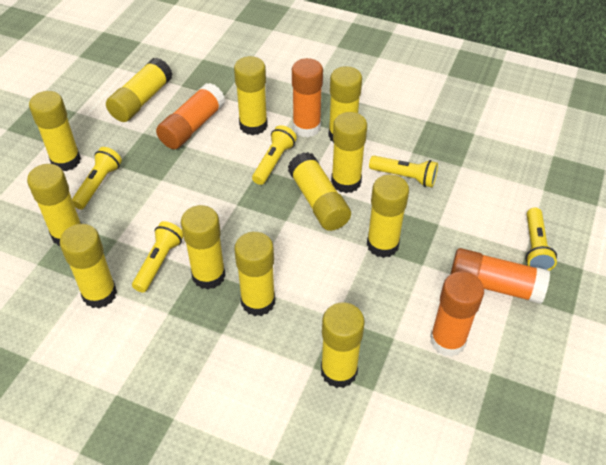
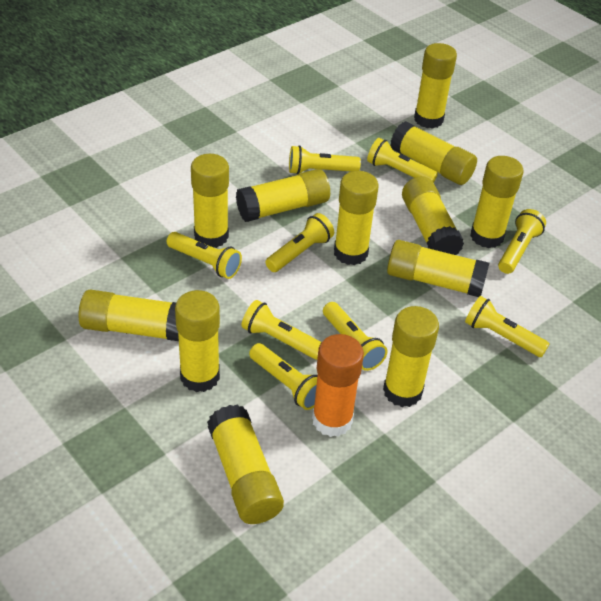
orange glue stick: [156,83,225,149] [292,58,323,137] [430,271,484,357] [450,248,550,304] = 4 -> [312,334,364,437] = 1
yellow flashlight: [72,147,122,209] [132,221,183,293] [252,125,297,185] [369,156,438,187] [526,207,557,271] = 5 -> [167,232,242,279] [241,300,322,360] [249,343,317,410] [265,213,334,272] [289,145,361,175] [323,302,388,371] [367,138,438,183] [465,296,549,357] [498,209,546,274] = 9

